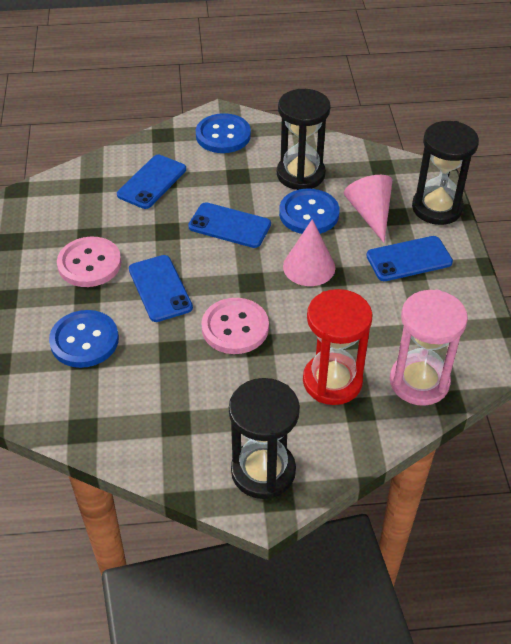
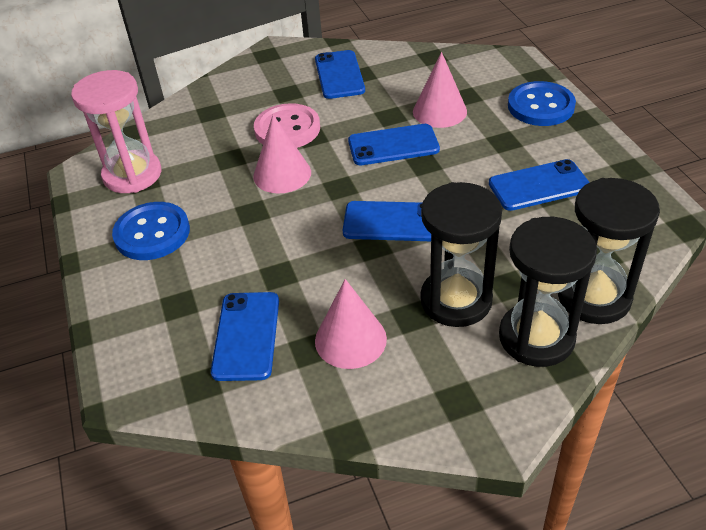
blue button: [49,310,119,368] [196,113,251,153] [279,189,340,234] = 3 -> [112,202,190,260] [508,81,576,126] = 2
blue phone: [117,155,186,209] [129,255,193,322] [188,202,271,248] [366,236,453,281] = 4 -> [211,292,279,381] [315,50,365,99] [343,201,431,241] [348,124,440,165] [489,159,590,211] = 5
pink button: [57,237,121,287] [201,298,269,354] = 2 -> [254,103,320,148] = 1
pink cone: [283,219,335,286] [344,175,392,243] = 2 -> [253,115,311,193] [315,279,387,369] [413,52,467,128] = 3
red hourglass: [303,289,373,405] = 1 -> none = 0

